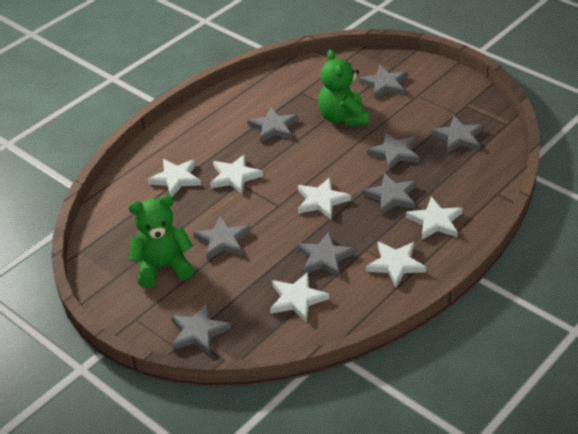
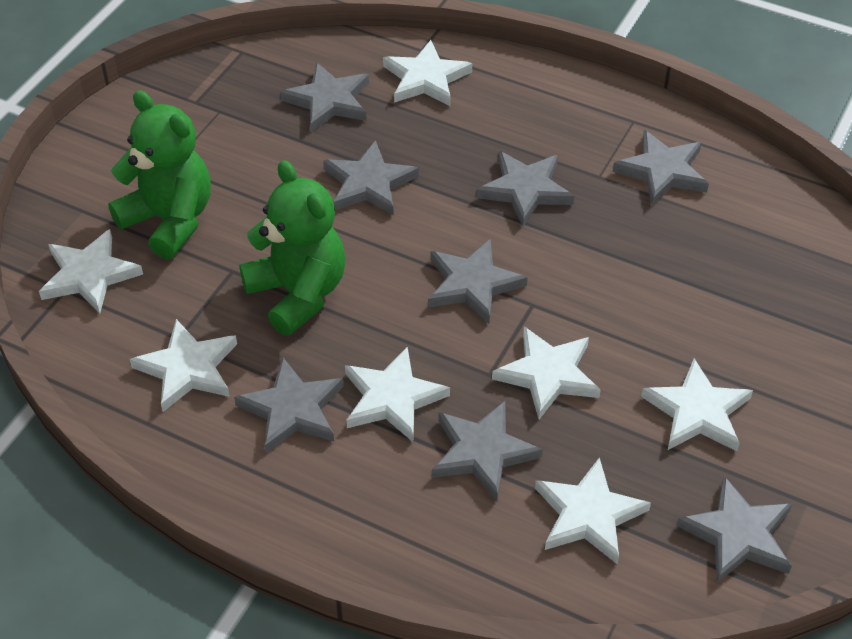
white star: [147,159,201,197] [210,154,263,194] [270,272,329,322] [298,177,351,219] [366,242,426,287] [406,197,463,240] = 6 -> [39,229,143,314] [130,319,237,412] [345,346,450,442] [383,40,472,106] [492,327,600,419] [535,457,651,565] [641,359,753,451] = 7

